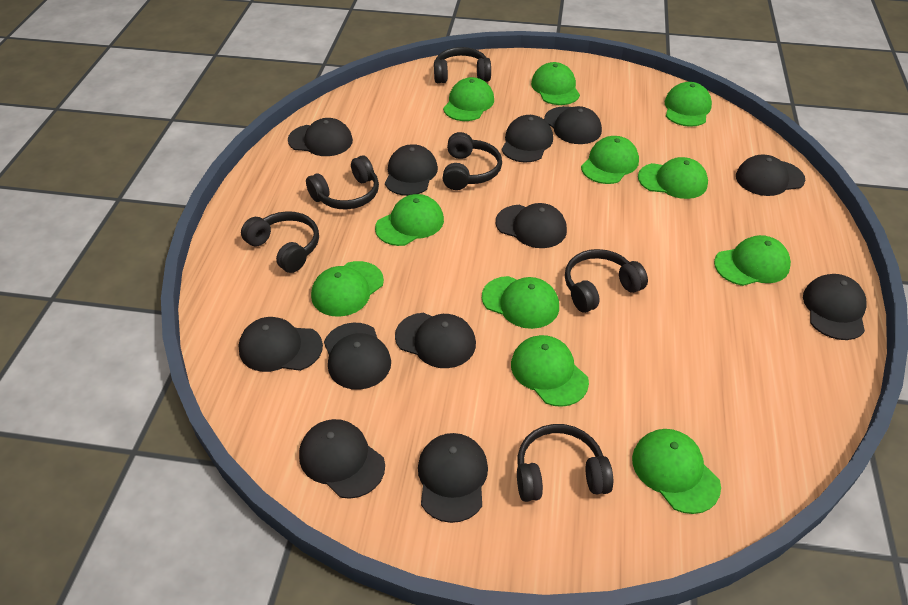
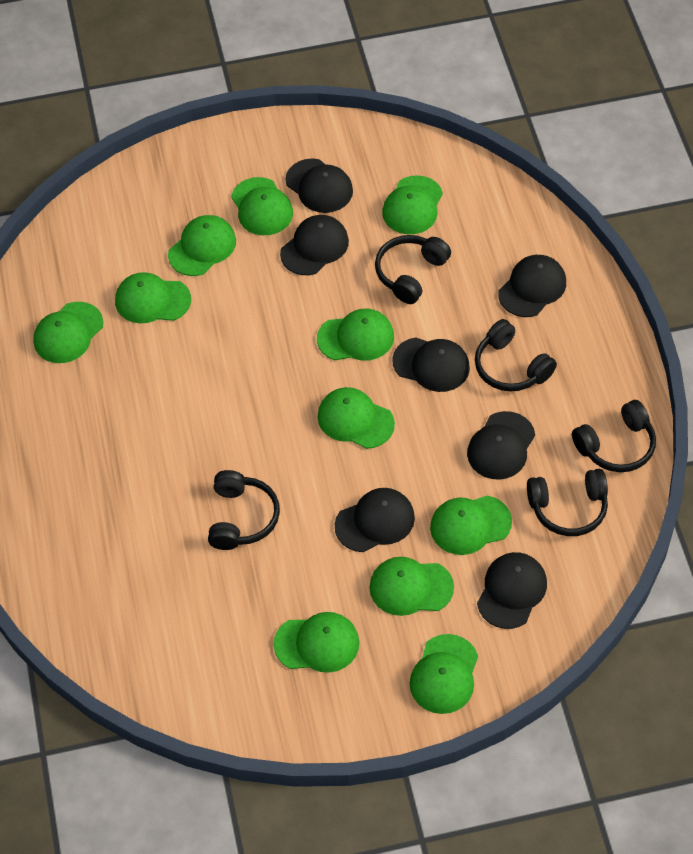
black cap: [238,317,323,372] [288,118,353,156] [299,419,385,499] [324,323,391,390] [385,144,438,196] [395,313,476,368] [418,433,488,523] [496,203,567,248] [501,115,553,163] [544,106,602,144] [736,155,805,196] [803,274,867,340] = 12 -> [280,215,349,275] [285,158,353,213] [335,488,415,552] [392,337,470,392] [467,411,535,480] [477,552,547,629] [498,255,566,317] = 7
black headphones: [241,211,319,273] [306,155,379,209] [434,47,491,83] [443,132,502,190] [517,424,613,502] [565,249,648,313] = 6 -> [208,470,280,550] [375,235,451,304] [475,319,557,392] [527,469,608,536] [572,400,656,472] = 5

